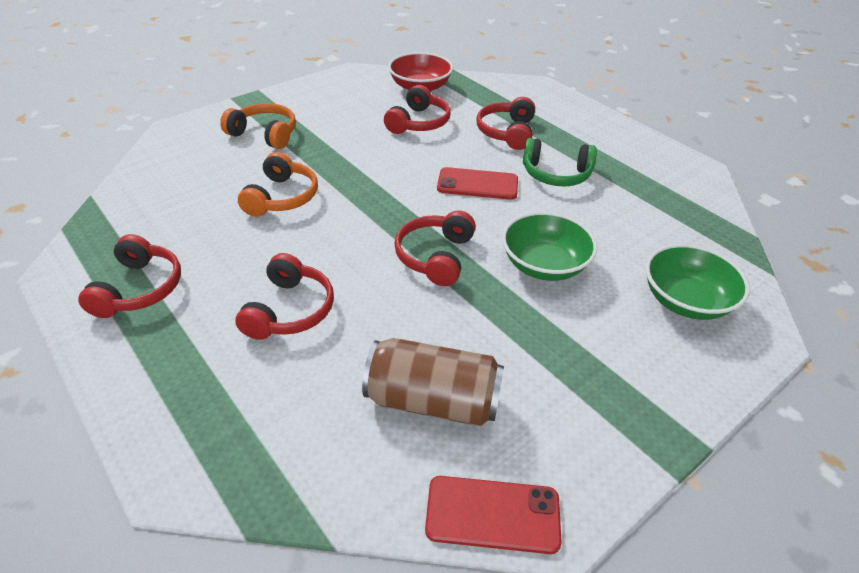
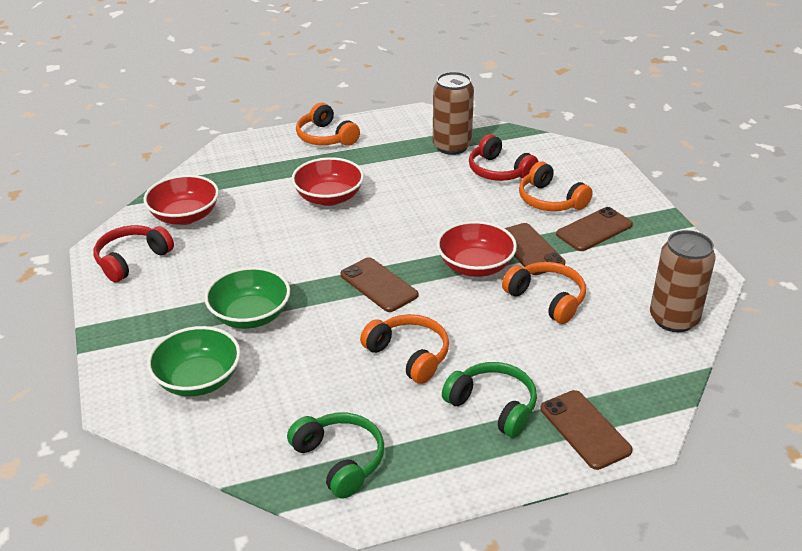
brown can: [362,338,504,426] = 1 -> [433,72,474,155] [650,230,716,332] = 2
brown phone: none = 0 -> [341,257,418,312] [505,223,565,275] [540,390,633,470] [556,207,633,251] = 4
green headphones: [523,138,597,186] = 1 -> [287,413,384,498] [442,362,537,438] = 2
orange headphones: [220,103,296,149] [238,152,318,217] = 2 -> [296,103,360,146] [360,314,449,384] [502,262,586,324] [519,162,593,211] = 4
red bowl: [388,52,453,92] = 1 -> [144,175,219,225] [291,157,364,206] [437,221,517,277] = 3
red headphones: [78,234,181,318] [235,253,334,340] [384,85,450,134] [394,210,476,286] [477,97,535,150] = 5 -> [93,225,174,282] [469,134,539,181] = 2
red phone: [425,476,562,554] [437,167,518,200] = 2 -> none = 0

